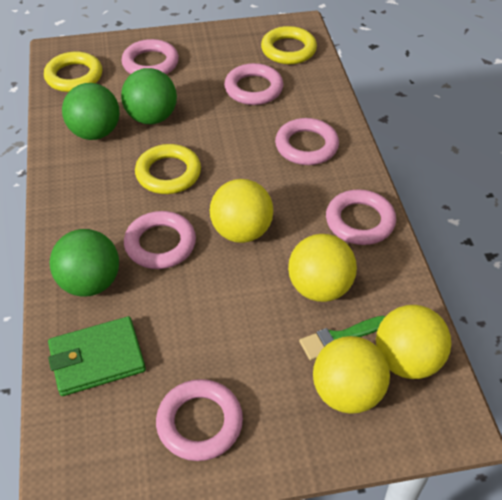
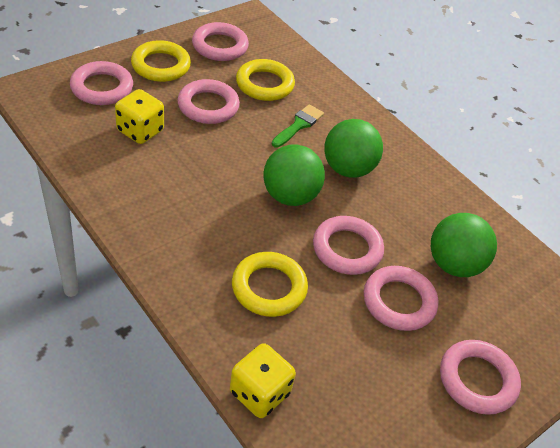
green wallet: [48,316,146,396] = 1 -> none = 0
yellow ball: [209,179,273,243] [288,234,357,302] [313,336,390,414] [376,305,451,379] = 4 -> none = 0
yellow dice: none = 0 -> [115,89,164,144] [230,343,296,418] = 2

